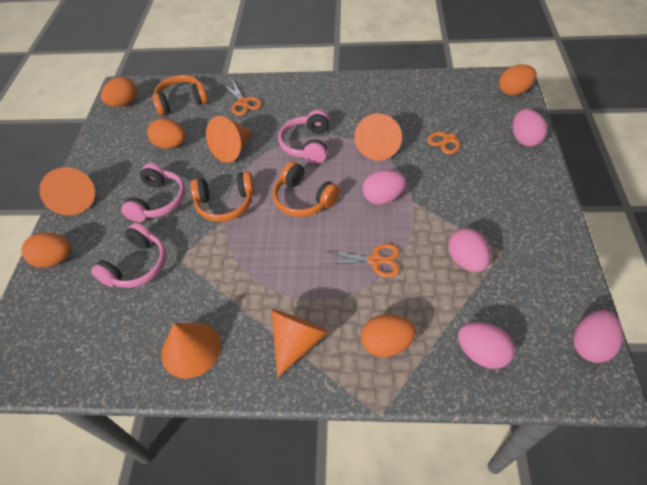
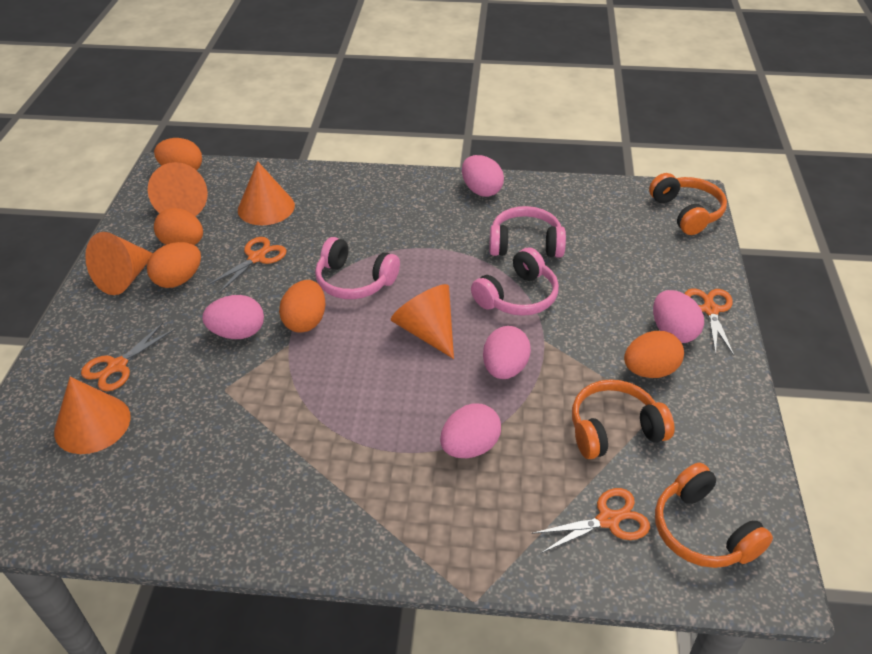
orange scissors: [222,79,262,116] [323,243,400,277] [427,114,480,154] = 3 -> [81,323,175,391] [207,237,286,293] [531,488,650,553] [685,288,734,356] = 4

